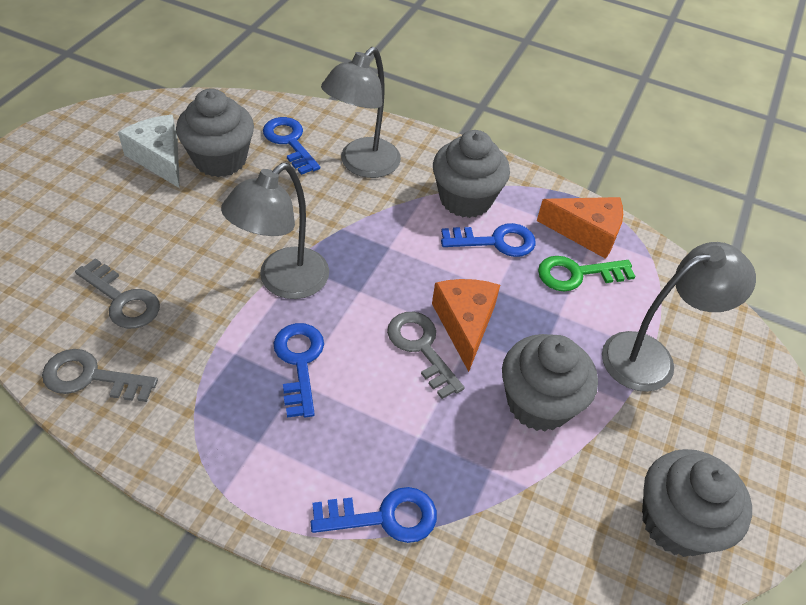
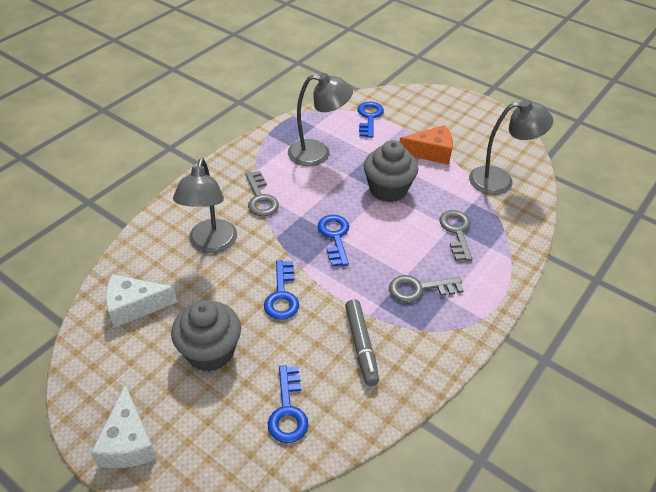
green key: [538,256,636,291] = 1 -> none = 0
grey cupcake: [176,88,254,177] [433,130,510,218] [502,334,598,431] [642,449,752,557] = 4 -> [171,300,241,372] [364,140,418,202] = 2
grey marker: none = 0 -> [345,299,379,386] = 1
orange cheese: [432,279,500,372] [537,197,623,259] = 2 -> [399,125,453,165] = 1
white cheese: [118,115,180,188] = 1 -> [91,384,157,468] [105,274,177,328] = 2

